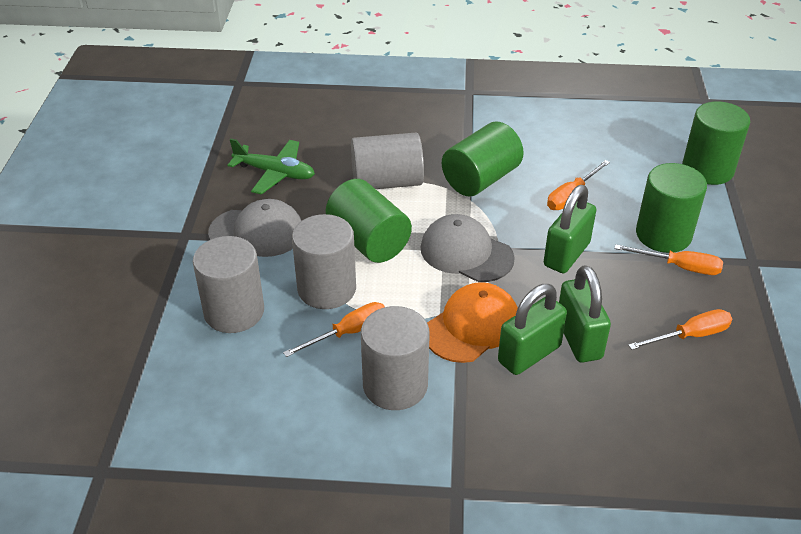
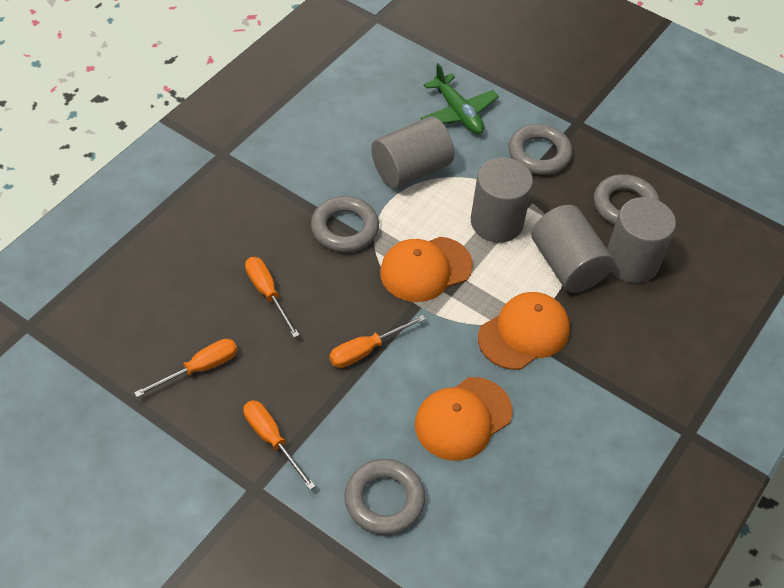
green cylinder: [325,179,412,263] [442,122,524,196] [636,163,707,253] [682,101,750,185] = 4 -> none = 0
green padlock: [498,284,567,375] [544,185,596,273] [559,265,611,363] = 3 -> none = 0
grey cap: [208,199,301,257] [420,214,515,282] = 2 -> none = 0
grey ring: none = 0 -> [311,196,379,252] [344,459,425,535] [509,124,572,175] [594,174,660,225] = 4
orange cap: [427,282,518,363] = 1 -> [380,237,473,302] [415,377,513,461] [478,292,570,370] = 3

